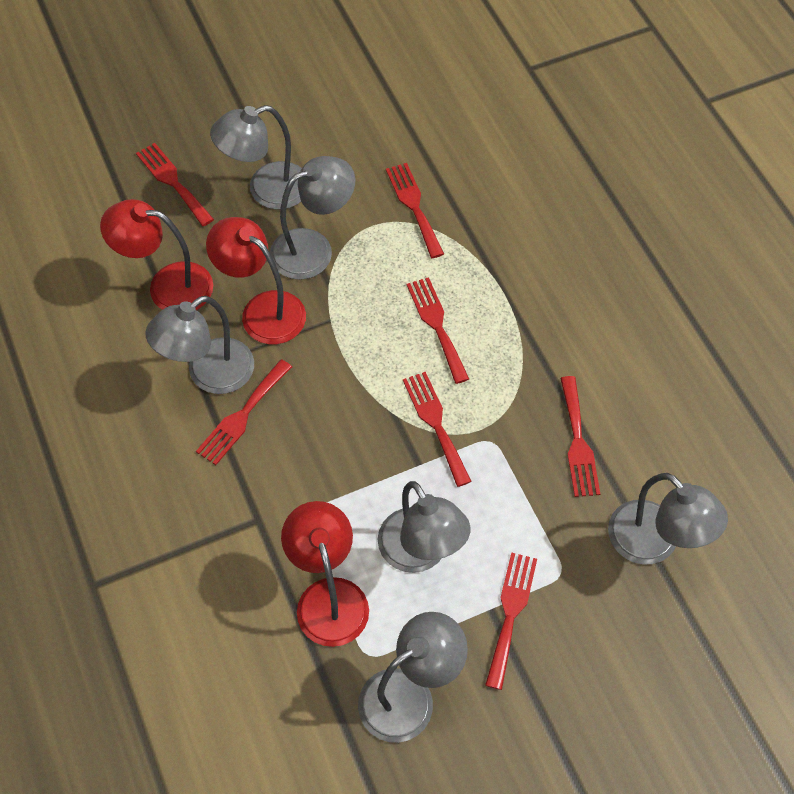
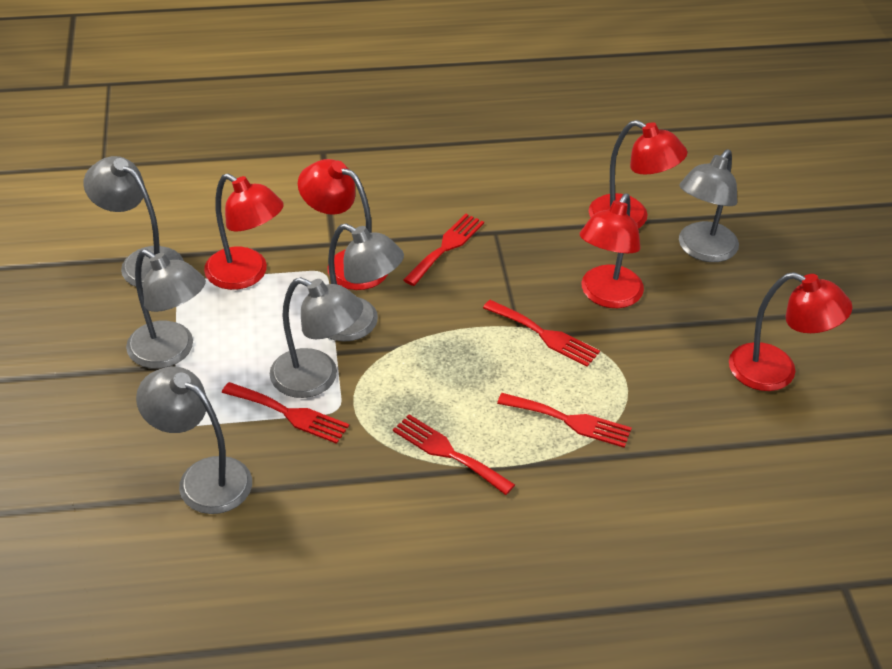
red fork: [136,143,214,226] [196,359,292,465] [386,163,444,258] [403,372,472,487] [407,277,469,384] [485,552,537,690] [560,376,600,497] = 7 -> [222,382,349,444] [393,414,515,495] [403,213,484,286] [483,300,600,367] [497,393,632,448] = 5
red lamp: [100,199,213,310] [206,217,306,344] [281,501,369,647] = 3 -> [204,173,284,290] [298,159,388,290] [580,194,644,308] [589,120,687,229] [729,272,853,391] = 5

